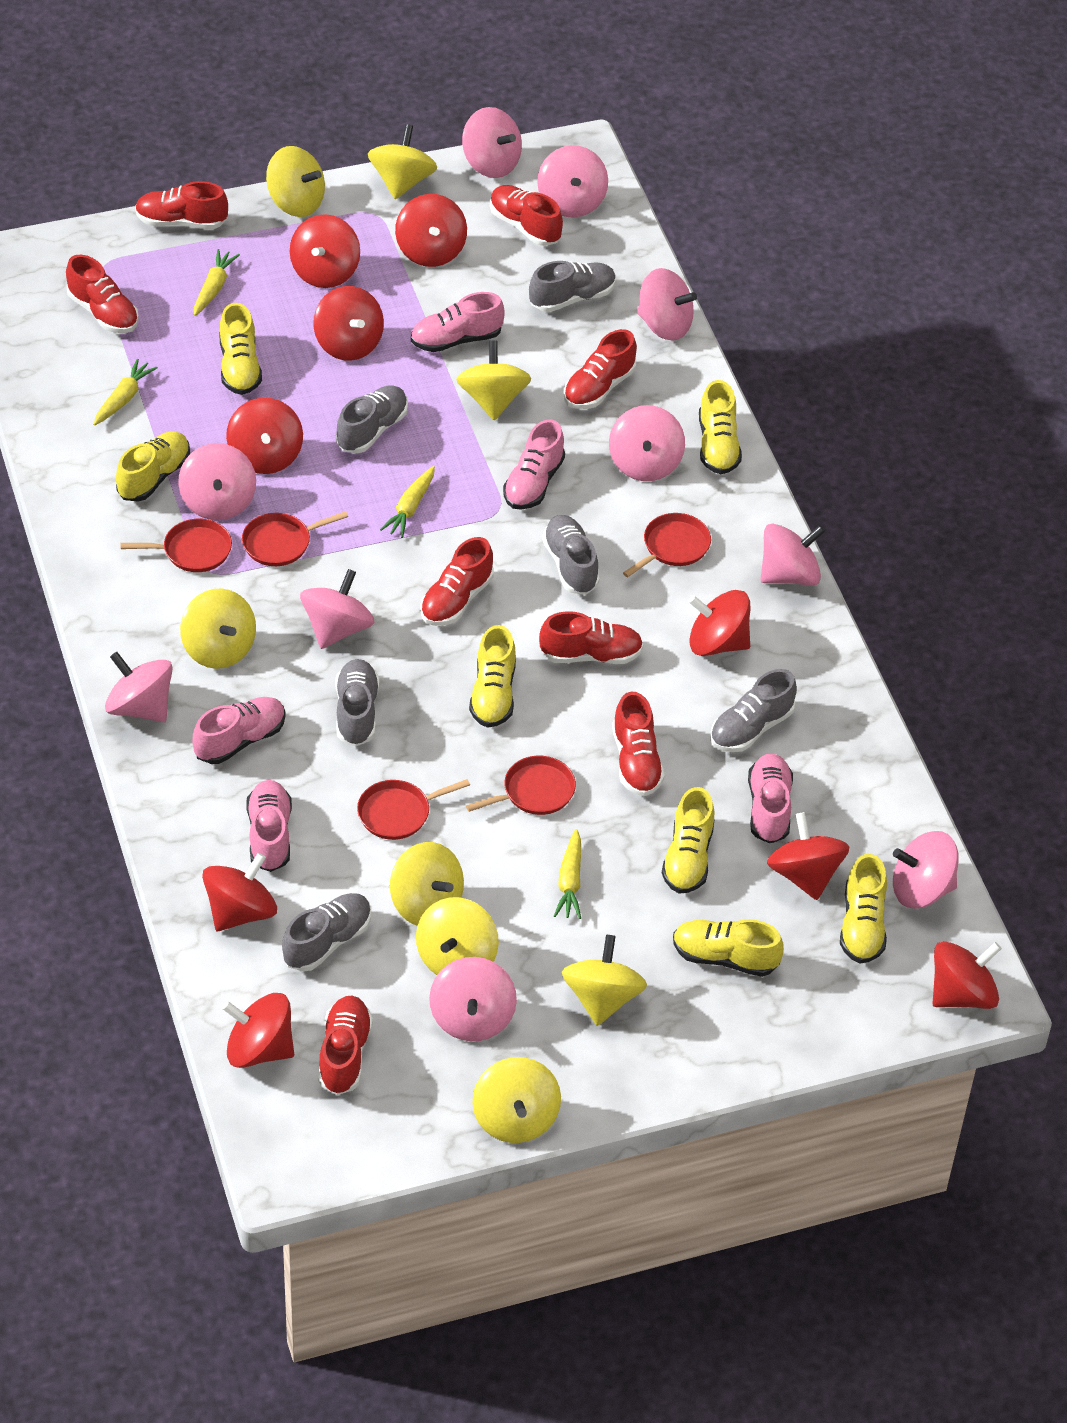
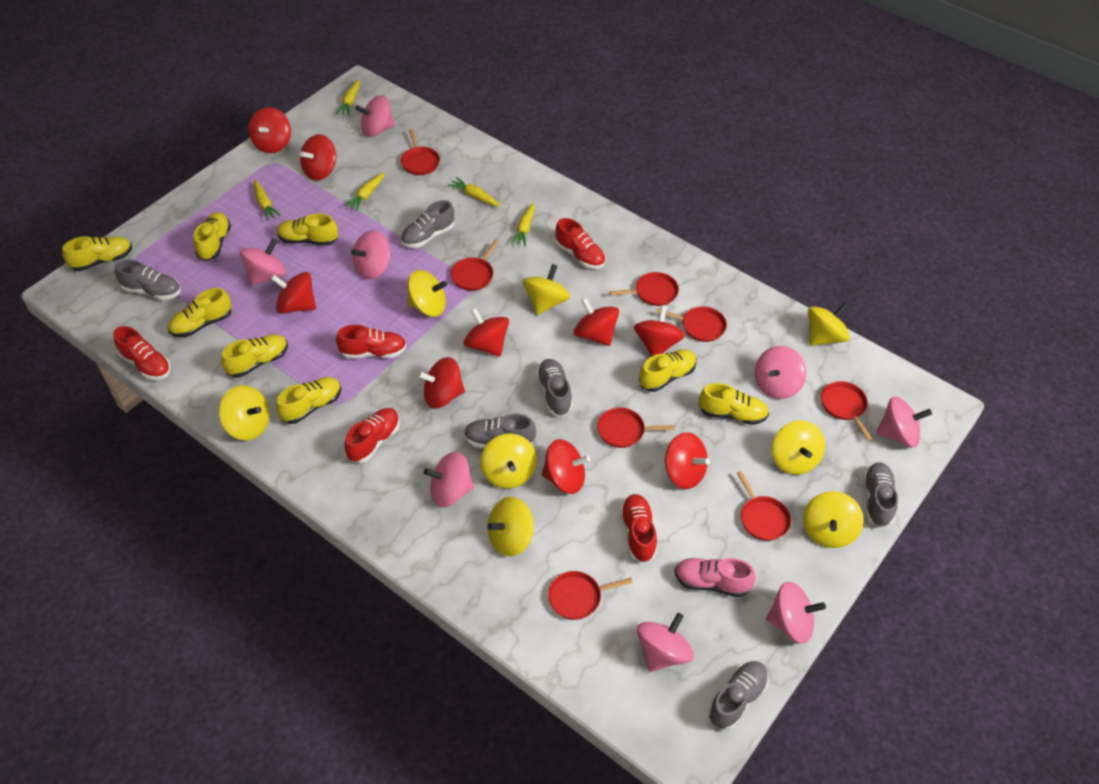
pink shoe: [193,697,285,764] [246,780,292,872] [411,292,505,352] [503,419,565,509] [748,753,793,844] = 5 -> [675,558,756,597] = 1
pink spinning top: [105,652,173,722] [178,443,256,520] [300,569,374,649] [429,957,517,1041] [462,107,522,178] [537,145,608,218] [609,405,685,481] [637,268,697,341] [761,524,825,586] [893,831,958,908] = 10 -> [240,239,286,286] [351,230,390,280] [355,95,395,137] [424,452,474,507] [637,613,694,672] [755,346,806,399] [766,581,826,644] [876,396,932,448] = 8
red pan: [120,519,232,572] [242,511,348,566] [357,779,470,840] [466,756,576,815] [623,513,711,577] = 5 -> [401,129,440,175] [451,240,499,291] [548,571,633,620] [597,408,675,448] [610,272,679,306] [656,306,727,342] [737,471,791,541] [821,381,872,440] = 8
red shoe: [66,255,139,333] [135,181,228,229] [318,996,373,1095] [420,537,494,626] [490,185,563,246] [539,611,643,664] [564,329,637,409] [612,692,665,796] = 8 -> [113,326,171,380] [336,325,407,359] [344,408,400,463] [555,218,605,269] [620,494,657,563] = 5
yellow carrot: [93,359,158,425] [194,249,240,316] [380,466,435,538] [554,829,581,919] = 4 -> [254,180,281,221] [336,80,360,116] [344,172,385,211] [448,177,501,206] [511,203,535,247] = 5
yellow shoe: [116,431,190,502] [219,303,262,395] [469,625,516,728] [662,787,714,894] [673,919,784,977] [699,380,742,474] [840,854,887,963] = 7 -> [63,236,132,271] [168,288,232,337] [194,212,231,261] [221,334,288,378] [276,377,341,424] [277,214,338,246] [639,349,697,392] [699,383,769,425] = 8

